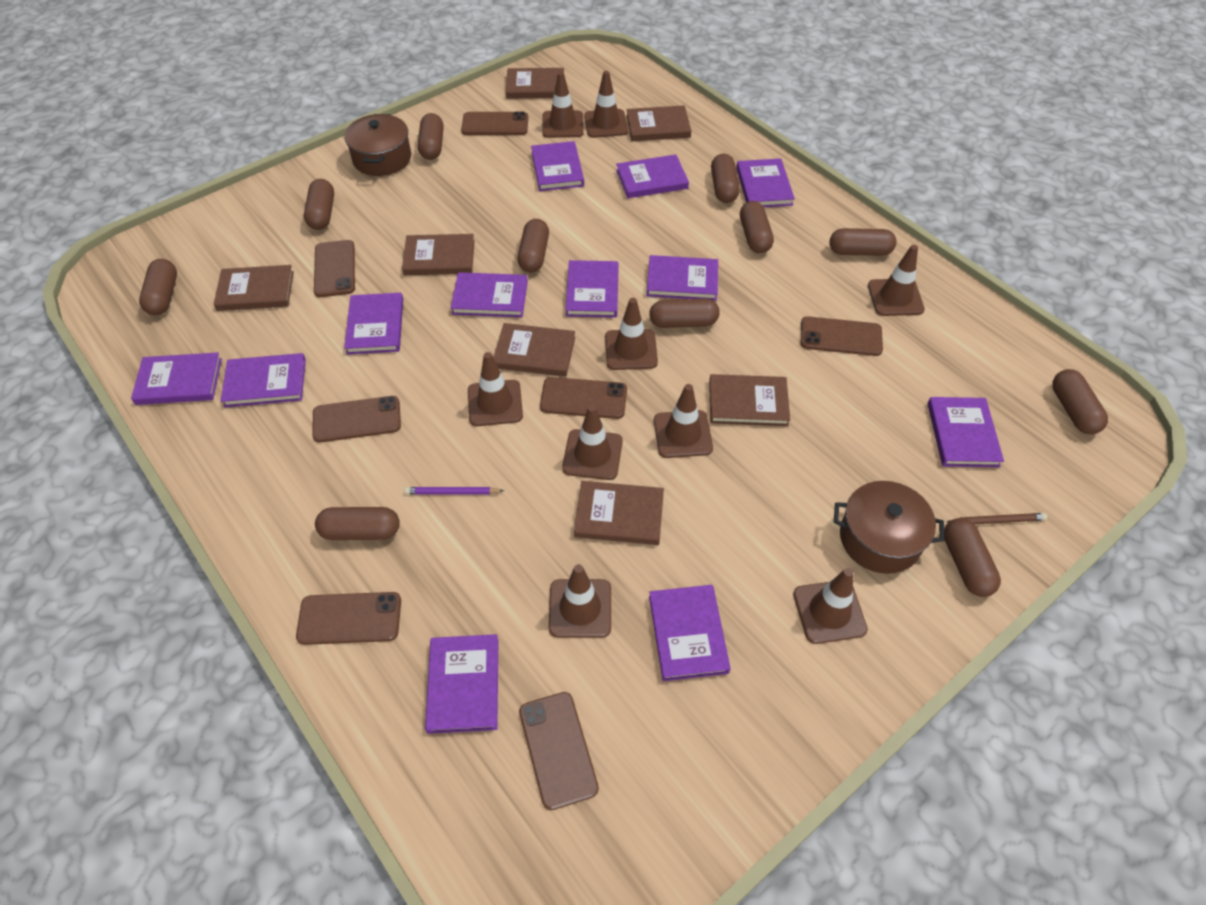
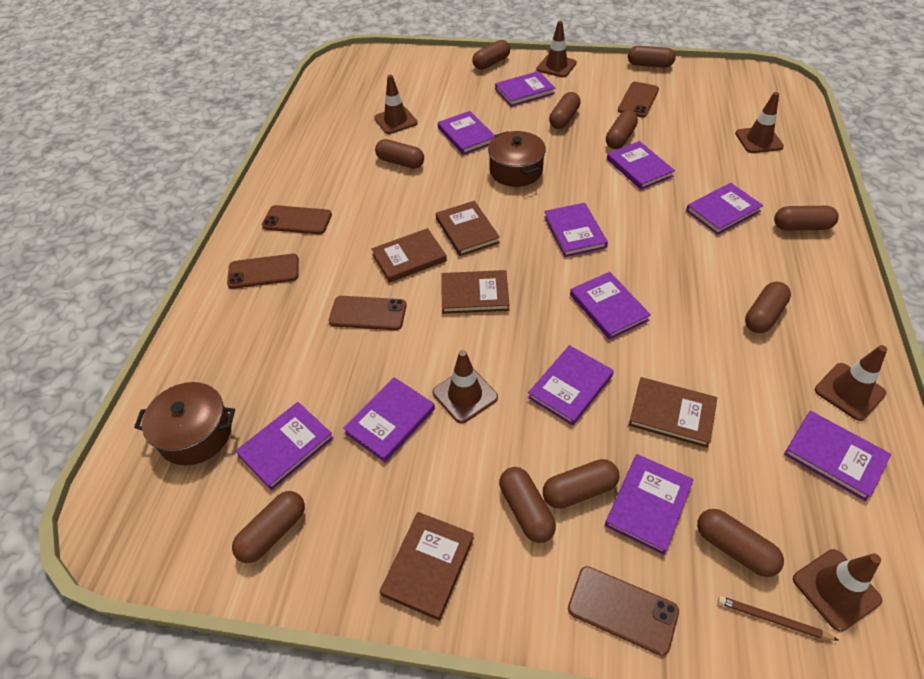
brown book: [214,265,294,311] [402,234,475,275] [493,323,575,377] [506,68,564,99] [574,481,664,545] [626,105,691,141] [709,374,790,426] = 7 -> [371,228,447,283] [380,512,474,621] [436,201,500,256] [441,270,510,314] [629,377,717,448] = 5
brown phone: [296,592,401,645] [312,396,401,443] [314,240,355,297] [461,112,528,135] [519,692,599,810] [540,377,627,419] [801,316,883,356] = 7 -> [227,254,299,289] [262,205,332,234] [329,296,407,330] [568,566,679,656] [618,82,659,118] = 5
brown traffic cone: [468,352,523,426] [542,72,584,138] [549,564,611,638] [562,405,623,480] [584,71,628,138] [605,298,658,370] [654,384,713,458] [793,568,868,644] [868,245,925,316] = 9 -> [374,75,418,134] [432,350,498,424] [536,21,577,77] [735,92,784,153] [793,549,882,632] [815,345,887,421] = 6
purple book: [131,352,222,405] [221,353,306,408] [344,293,403,355] [425,634,498,734] [451,272,528,317] [531,141,584,191] [565,260,619,318] [616,154,689,198] [647,255,718,301] [649,585,731,681] [736,158,795,207] [928,397,1004,467] = 12 -> [236,402,334,490] [343,377,435,462] [438,111,495,155] [495,71,555,106] [528,345,614,426] [544,203,608,257] [570,272,651,340] [605,454,694,555] [607,141,675,190] [686,183,763,235] [784,411,891,501] = 11
purple pencil: [404,487,504,495] = 1 -> none = 0

